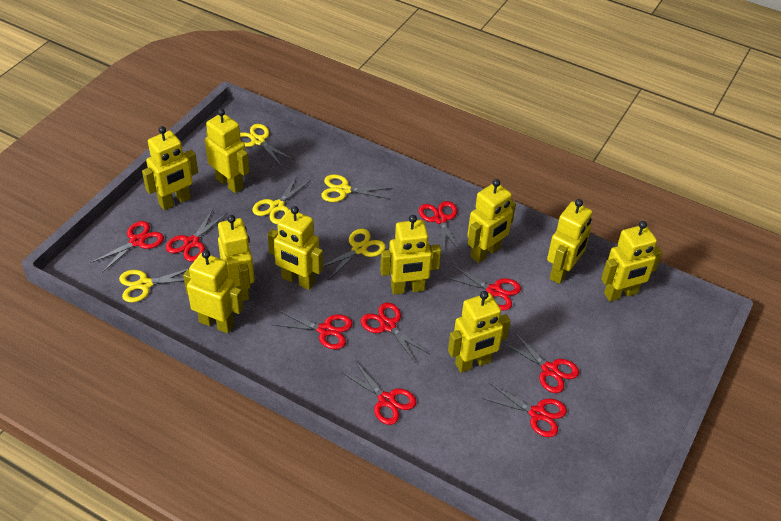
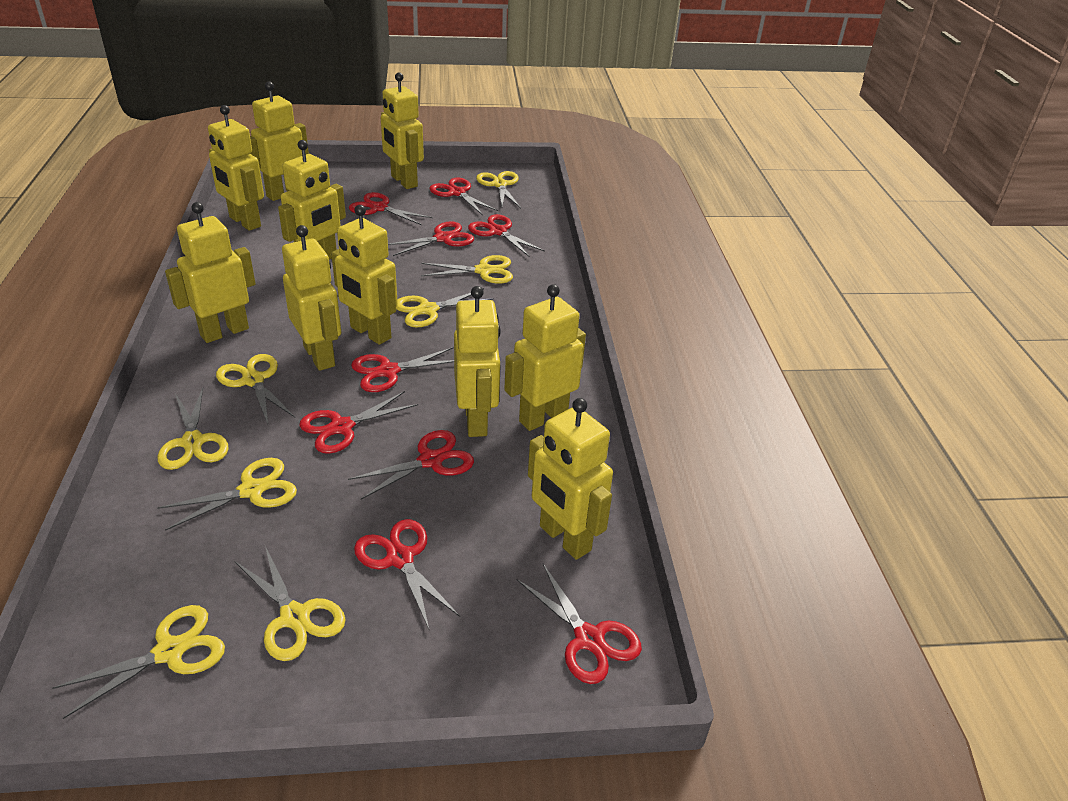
yellow scissors: [119,269,188,302] [240,124,294,167] [252,175,311,224] [321,174,392,202] [323,229,386,279] = 5 -> [52,605,225,719] [157,388,229,470] [157,458,297,531] [216,354,295,424] [235,546,346,661] [396,288,494,327] [421,255,513,284] [476,171,521,208] = 8

